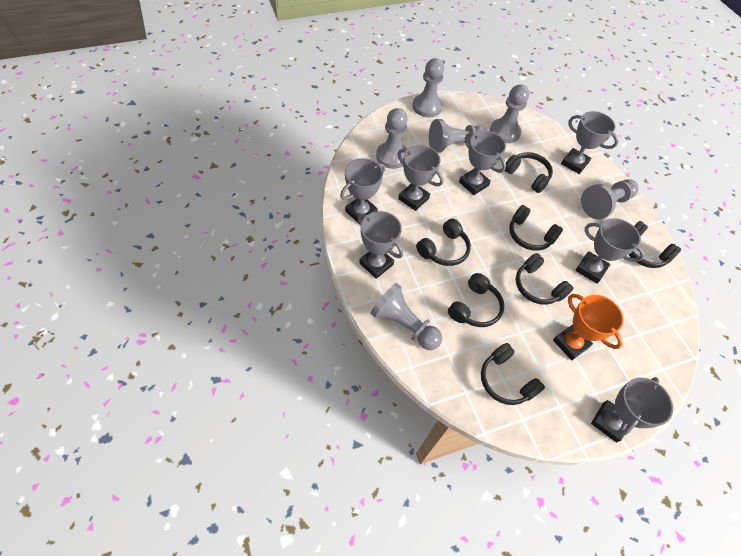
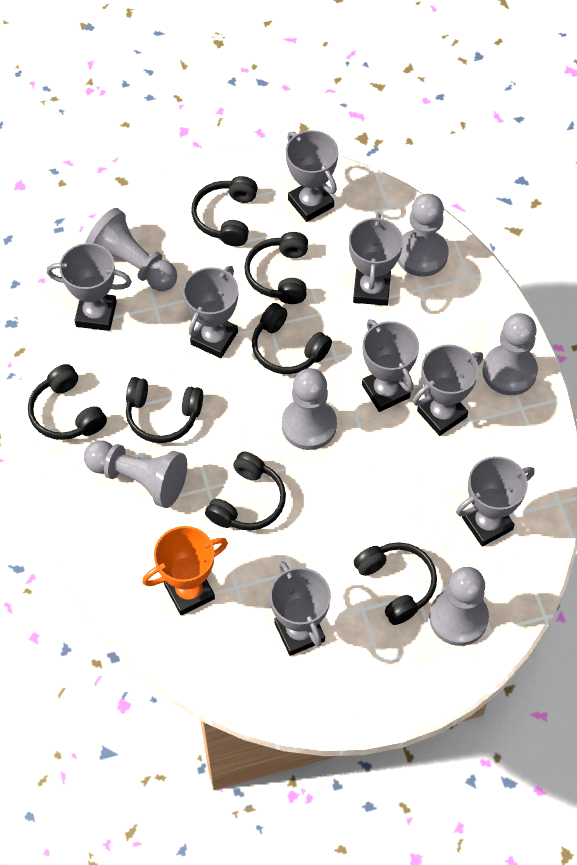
grey trophy: [340,158,385,224] [358,211,403,279] [397,145,444,211] [459,131,506,195] [561,111,619,174] [575,218,645,284] [591,377,673,443] = 7 -> [47,243,132,331] [183,266,238,358] [270,561,331,656] [286,130,339,222] [349,214,403,306] [362,319,419,412] [413,344,483,436] [456,456,535,547] = 8

